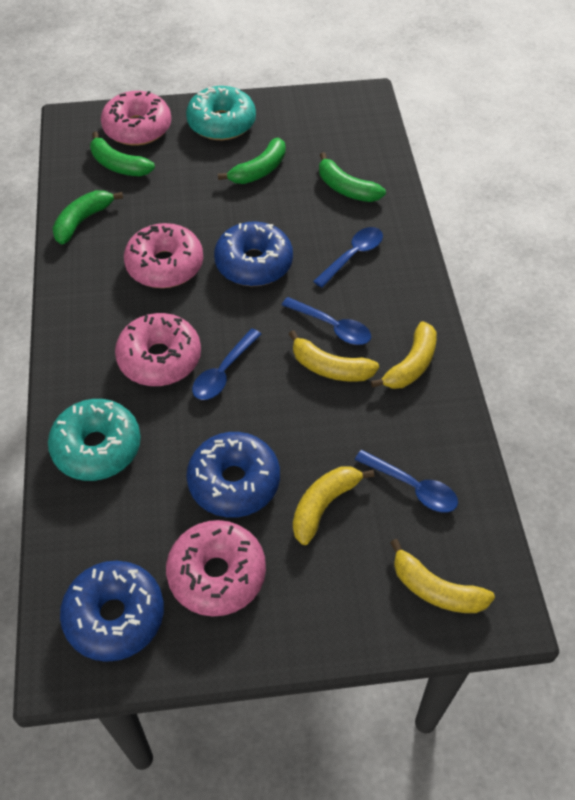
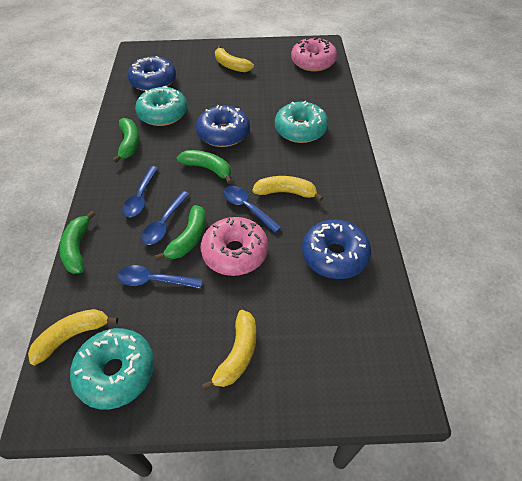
pink donut: [101,91,171,146] [115,313,201,386] [124,223,203,288] [166,520,266,617] = 4 -> [201,217,268,276] [291,37,337,71] = 2
turquoise donut: [48,399,141,481] [186,86,256,140] = 2 -> [70,328,154,410] [135,86,188,126] [275,101,328,143] = 3

